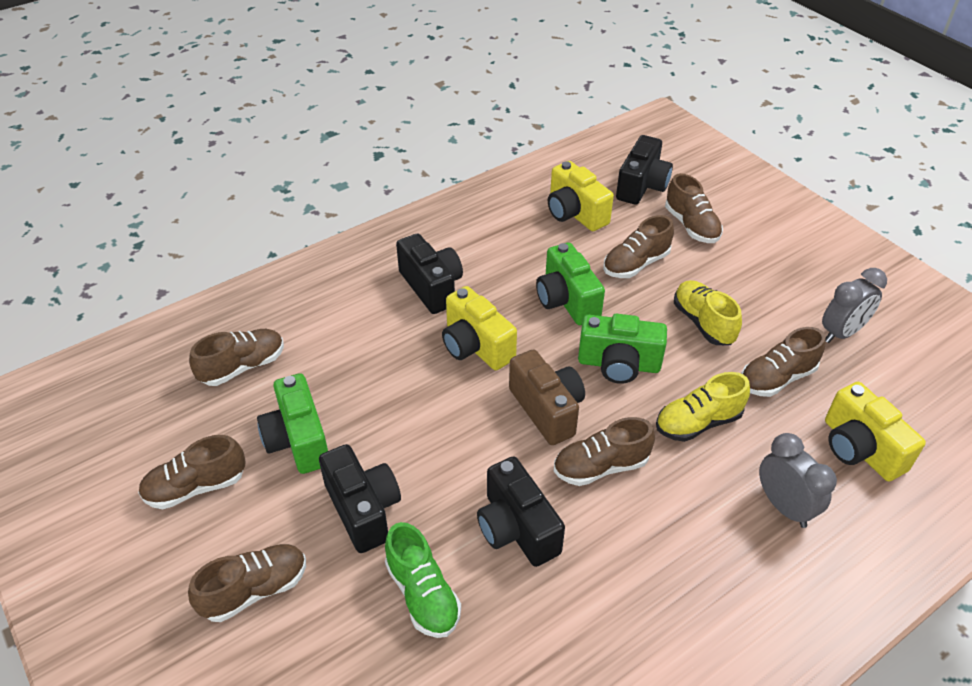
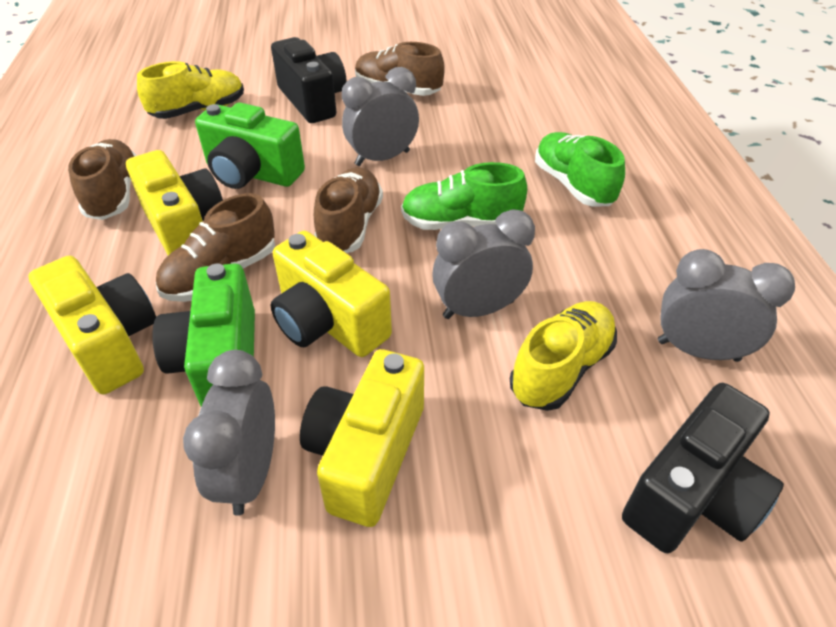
black camera: [319,444,401,553] [396,234,463,314] [477,456,565,567] [616,135,673,205] = 4 -> [271,37,347,123] [622,383,784,553] = 2
brown camera: [509,349,585,445] = 1 -> none = 0
brown shoe: [138,435,245,509] [188,544,306,622] [189,329,284,386] [554,417,655,486] [603,215,674,278] [665,173,723,243] [741,327,826,397] = 7 -> [68,139,137,220] [156,193,275,302] [314,167,383,253] [355,42,445,96] = 4
green camera: [257,373,328,474] [536,243,605,325] [578,314,667,384] = 3 -> [152,264,255,406] [195,102,305,189] = 2
green shoe: [385,522,461,638] = 1 -> [401,162,527,230] [535,132,625,206] = 2
grey clock: [759,433,837,528] [822,268,887,343] = 2 -> [183,350,275,516] [342,67,419,166] [432,209,535,319] [658,249,795,362] = 4
yellow camera: [442,286,517,370] [548,161,614,231] [825,382,926,481] = 3 -> [28,256,156,394] [126,150,223,255] [270,231,392,357] [300,349,424,527] = 4

